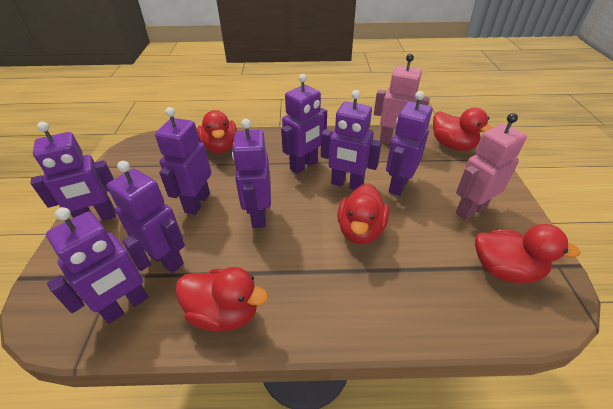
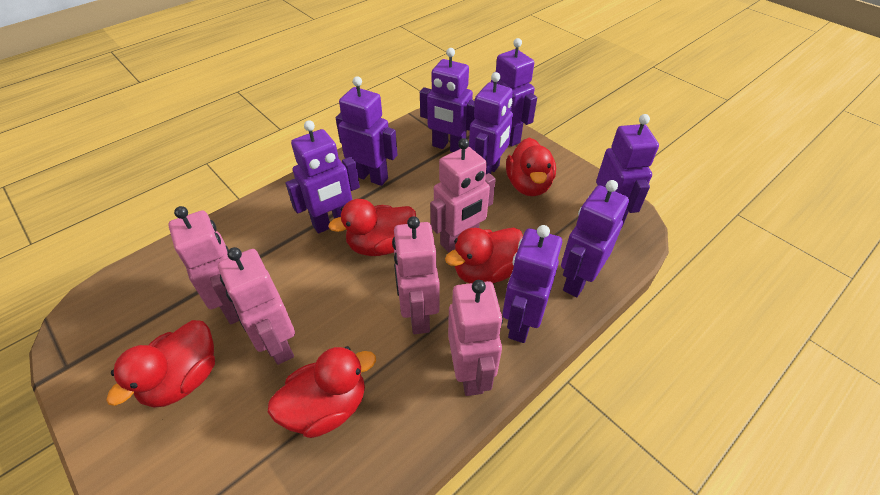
pink robot: [374,54,430,144] [456,113,527,220] = 2 -> [168,206,239,324] [218,247,295,365] [392,216,439,334] [430,138,496,252] [448,280,503,396] = 5

